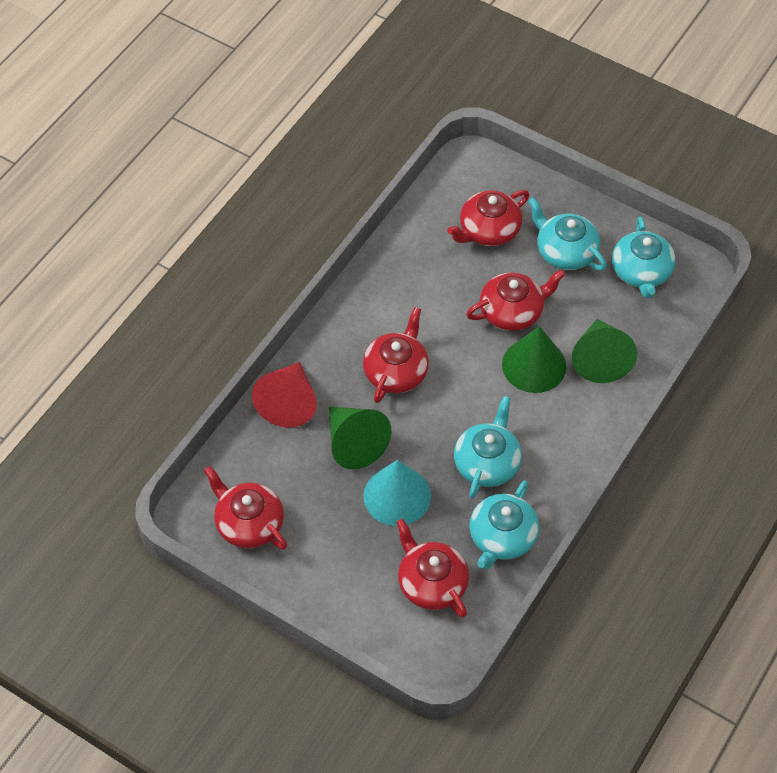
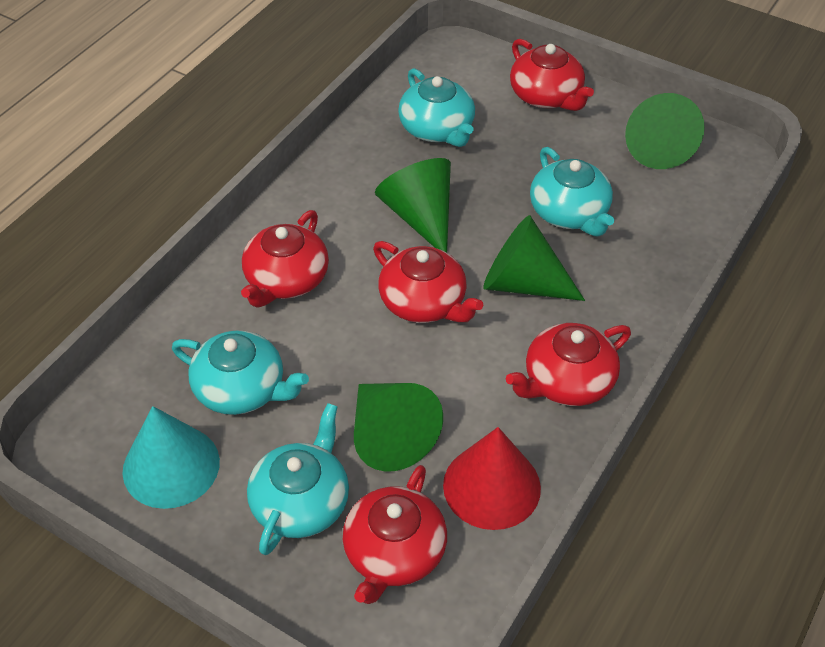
green cone: [329,407,391,469] [502,326,567,393] [572,319,637,383] = 3 -> [354,383,443,471] [375,158,451,253] [483,215,585,301] [625,93,705,169] = 4

